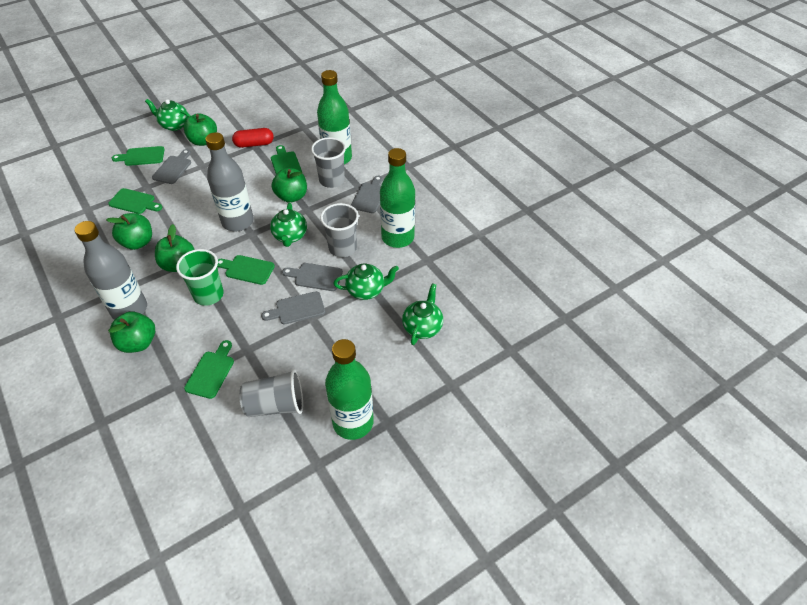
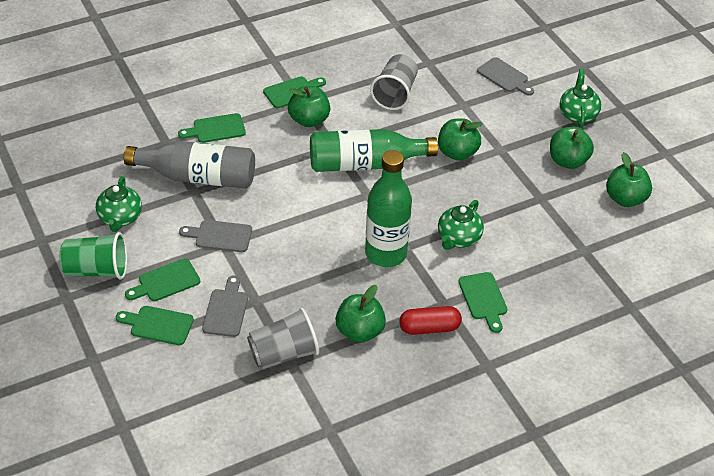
green bottle: [317,70,352,164] [325,339,374,440] [380,148,415,248] = 3 -> [310,129,438,172] [365,150,412,267] = 2
green teapot: [145,99,191,131] [270,203,307,247] [333,263,399,300] [402,283,443,345] = 4 -> [96,176,142,232] [438,200,484,250] [560,69,601,128] = 3
grey bottle: [75,221,147,320] [205,132,254,231] = 2 -> [124,141,255,189] = 1
grey cup: [239,369,303,417] [311,137,346,188] [320,203,359,257] = 3 -> [247,308,319,369] [370,54,418,110] = 2
grey cutting board: [152,149,191,184] [261,291,325,324] [282,263,343,291] [351,176,383,213] = 4 -> [179,220,252,252] [202,275,248,337] [477,57,534,96] = 3

